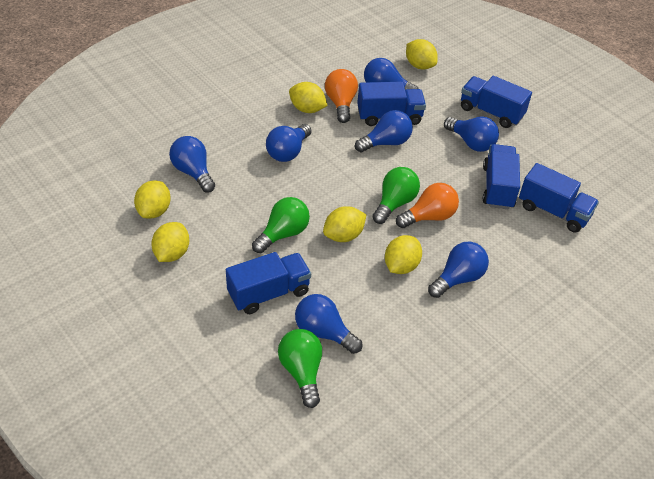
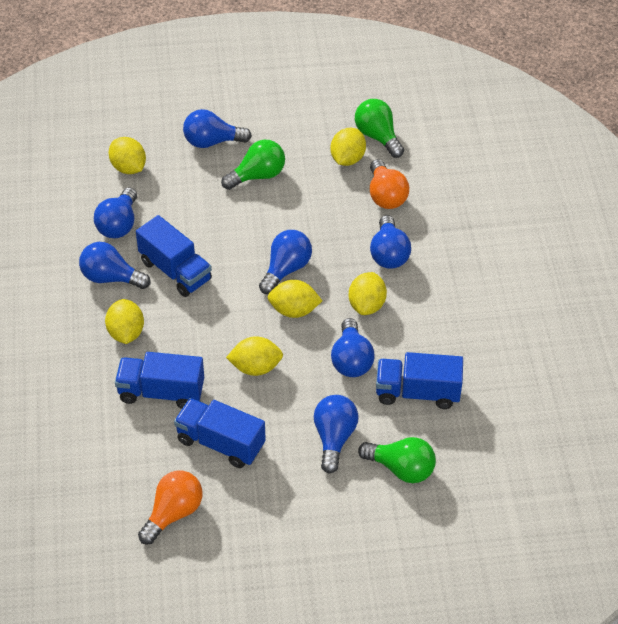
blue truck: [226,252,311,314] [357,82,426,126] [461,76,532,128] [483,144,520,209] [519,163,599,232] = 5 -> [115,352,204,409] [136,215,212,297] [174,398,266,468] [376,352,463,409] = 4

